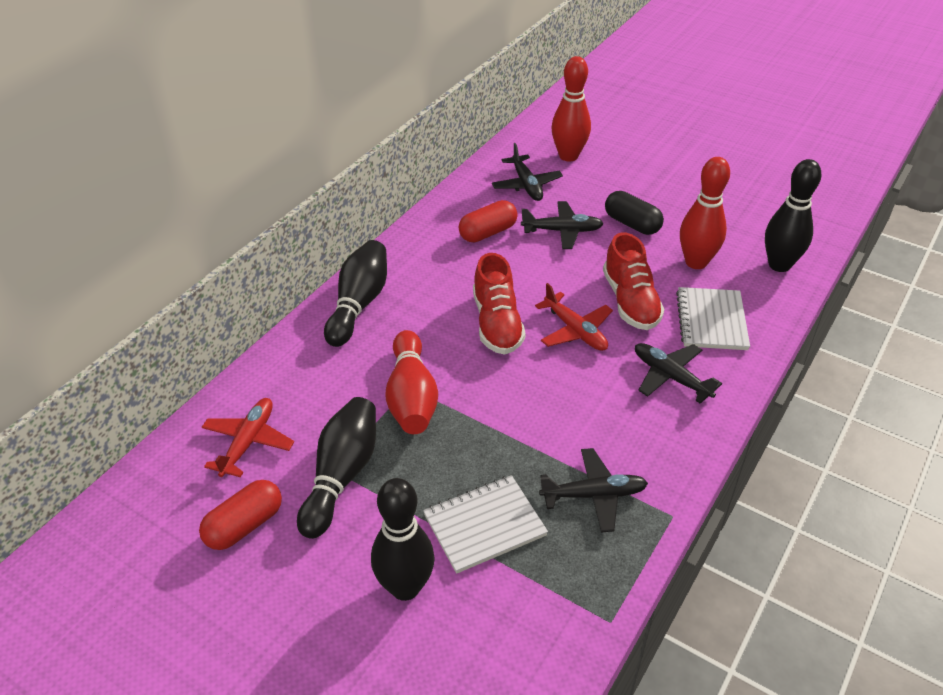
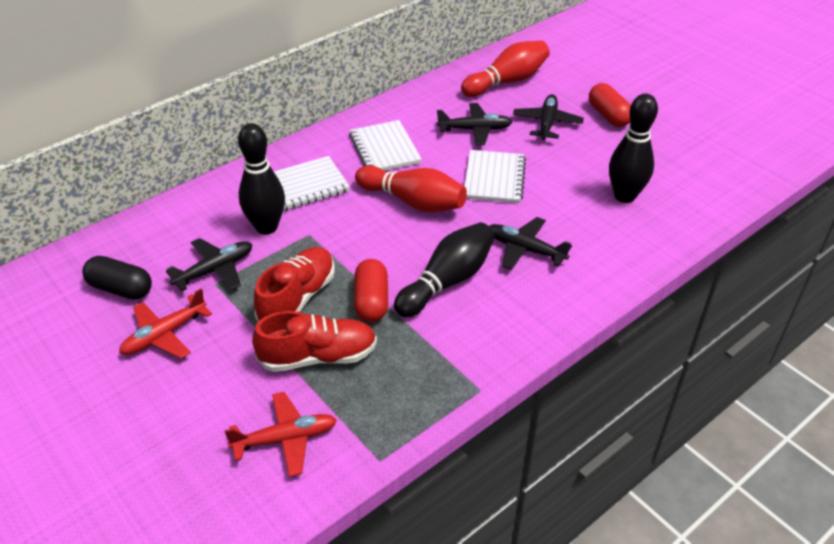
black bowling pin: [297,397,376,539] [324,240,387,347] [371,478,435,601] [765,159,821,272] = 4 -> [238,123,285,235] [394,222,495,318] [609,93,658,203] = 3
red bowling pin: [385,330,438,434] [551,56,591,162] [680,157,730,269] = 3 -> [355,165,467,212] [461,41,550,97] = 2
white notebook: [423,475,548,574] [676,287,750,350] = 2 -> [274,156,350,211] [349,120,422,171] [464,150,526,203] = 3

